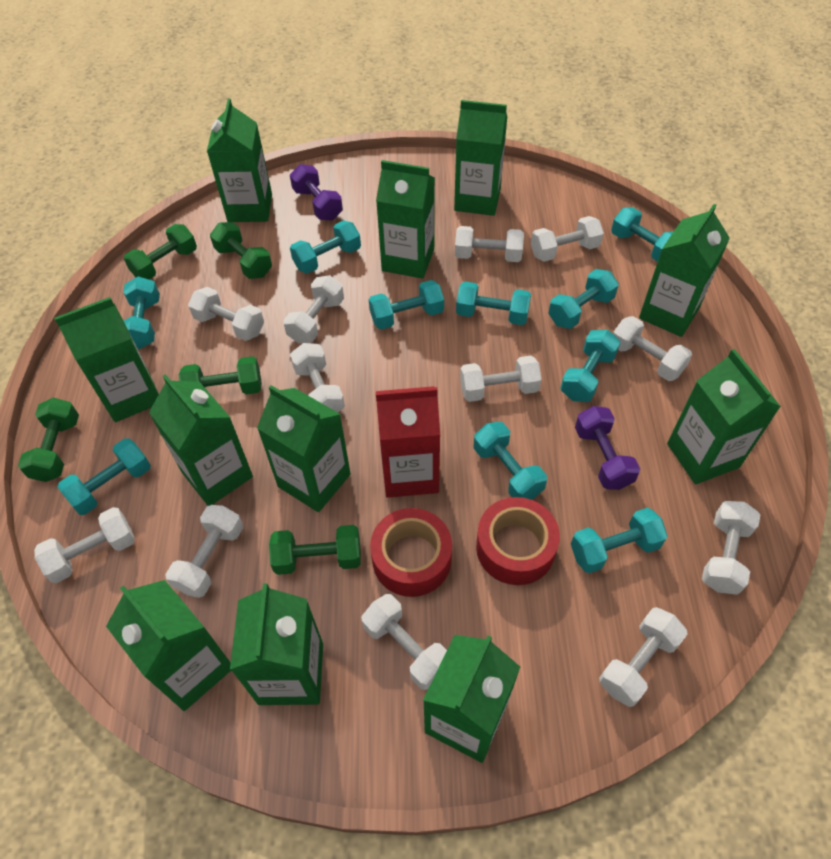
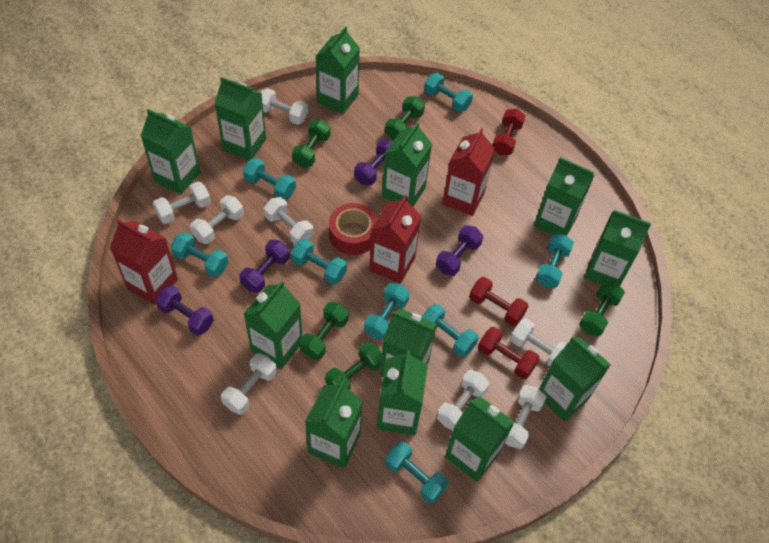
green carton: [54,297,159,422] [106,580,231,711] [149,374,253,506] [207,99,272,222] [230,583,323,705] [257,385,351,512] [376,160,435,279] [423,635,520,763] [454,100,507,216] [639,204,730,337] [667,349,781,484] = 11 -> [141,109,201,194] [215,77,266,160] [243,281,303,369] [305,382,363,468] [316,26,360,114] [377,350,428,436] [380,308,437,377] [382,122,432,207] [445,396,514,482] [534,157,594,236] [539,336,611,422] [584,210,651,286] = 12
purple dumbbell: [290,164,343,221] [575,406,640,490] = 2 -> [155,285,214,336] [239,239,290,293] [354,139,393,185] [436,225,483,276] = 4
red carton: [376,386,440,498] = 1 -> [110,219,178,305] [369,195,421,284] [442,128,495,216] = 3
red dumbbell: none = 0 -> [469,277,528,326] [478,327,540,379] [493,108,525,156] = 3
red tape: [370,508,452,597] [476,497,560,585] = 2 -> [329,203,377,255] = 1
turquoise dumbbell: [58,438,151,515] [123,277,160,349] [290,220,361,274] [369,280,444,330] [456,281,531,325] [474,422,547,500] [548,269,619,329] [560,330,621,402] [571,508,668,573] [611,207,674,262] = 10 -> [170,232,228,277] [243,158,296,200] [291,238,347,285] [364,283,410,340] [385,441,449,504] [422,304,479,357] [424,73,473,112] [535,234,574,288] = 8
white dumbbell: [34,507,135,583] [165,505,243,598] [188,287,264,341] [283,275,344,344] [290,343,345,412] [361,594,447,690] [455,226,524,262] [460,356,542,402] [531,216,604,262] [599,607,688,707] [613,316,692,381] [702,501,760,595] = 12 -> [153,181,211,224] [190,195,244,244] [221,353,277,415] [260,88,308,125] [264,197,314,244] [437,370,489,430] [505,385,547,449] [510,318,567,367] = 8

